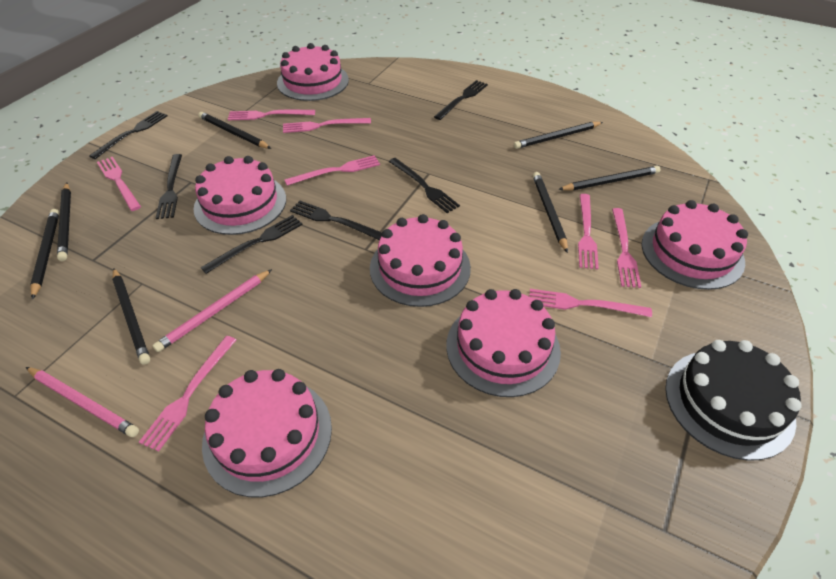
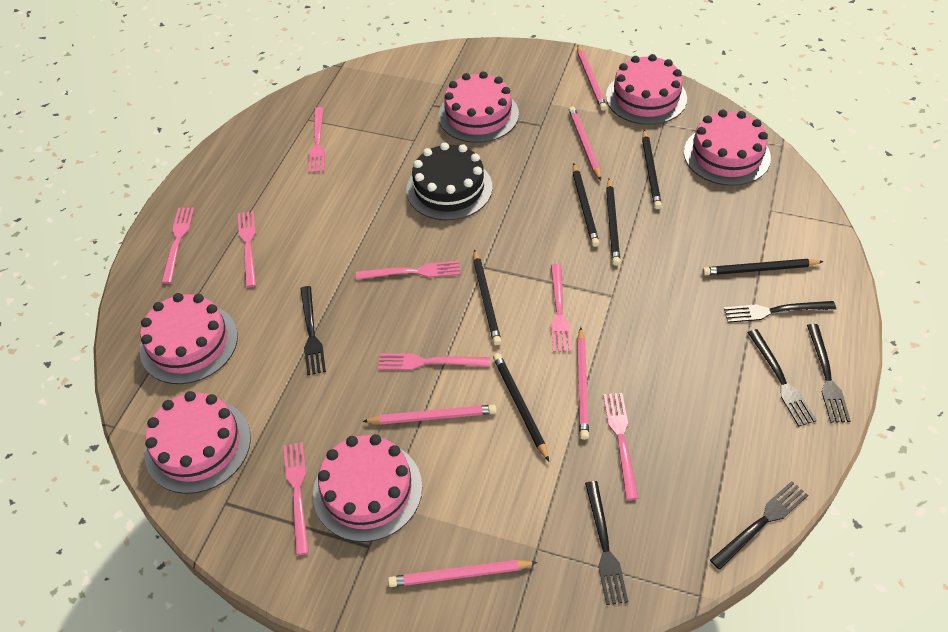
black pencil: [30,209,59,300] [57,182,71,261] [112,268,150,365] [198,112,271,149] [514,122,603,149] [533,172,568,253] [558,166,661,190] = 7 -> [473,249,502,345] [493,353,549,461] [573,163,599,247] [606,179,620,266] [642,130,662,209] [702,259,824,275] = 6
pink pencil: [26,367,139,437] [152,269,272,352] = 2 -> [362,405,496,425] [388,560,538,587] [569,106,601,181] [577,45,607,111] [577,327,589,440] = 5

